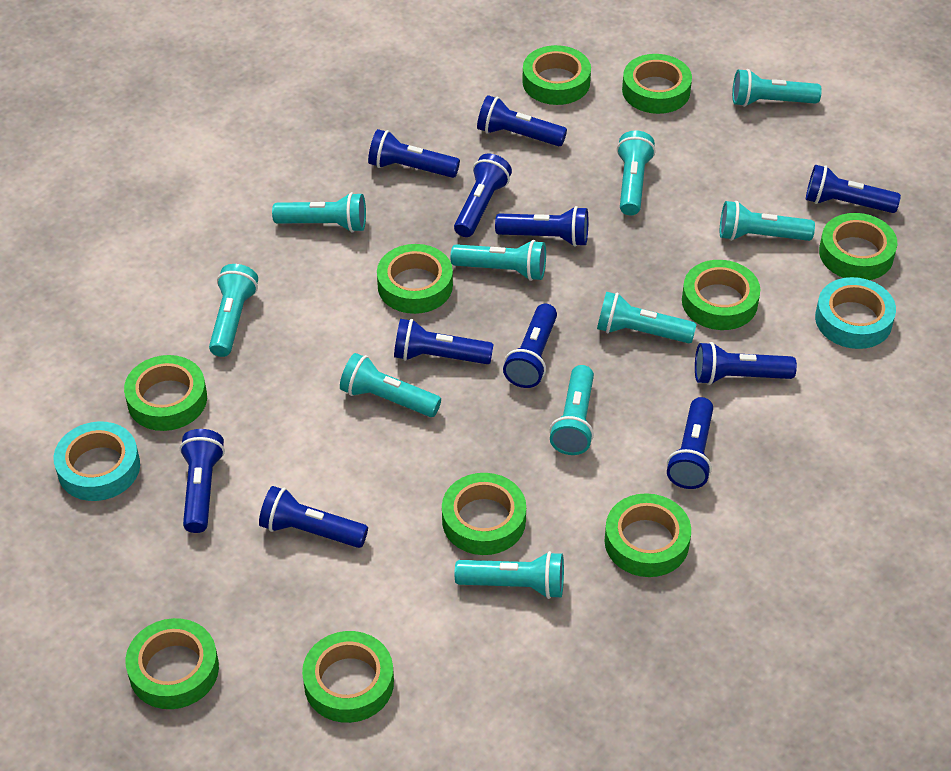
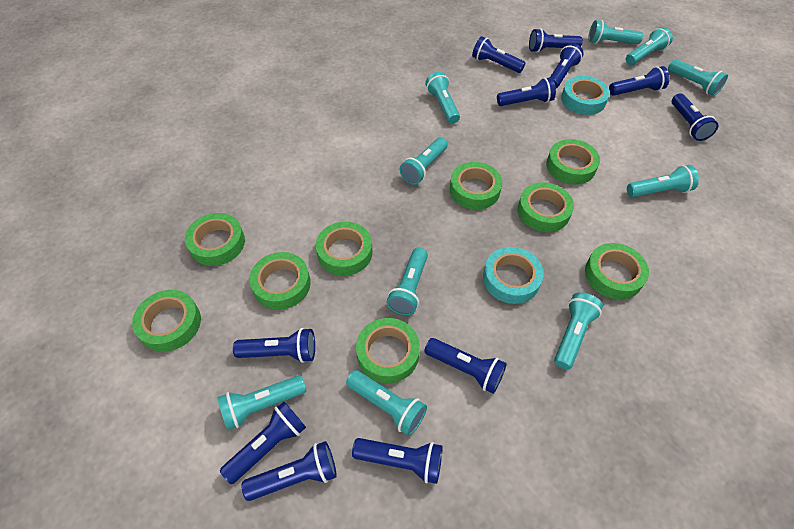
green tape: [124,355,207,431] [125,618,219,709] [302,631,394,723] [377,244,453,314] [442,473,526,555] [522,45,591,105] [604,493,691,577] [622,54,692,114] [682,260,760,330] [819,213,897,280] = 10 -> [132,290,201,352] [185,213,245,266] [249,252,311,310] [316,222,373,276] [356,318,420,383] [450,162,502,210] [518,183,574,232] [546,139,600,185] [585,243,649,300] = 9

